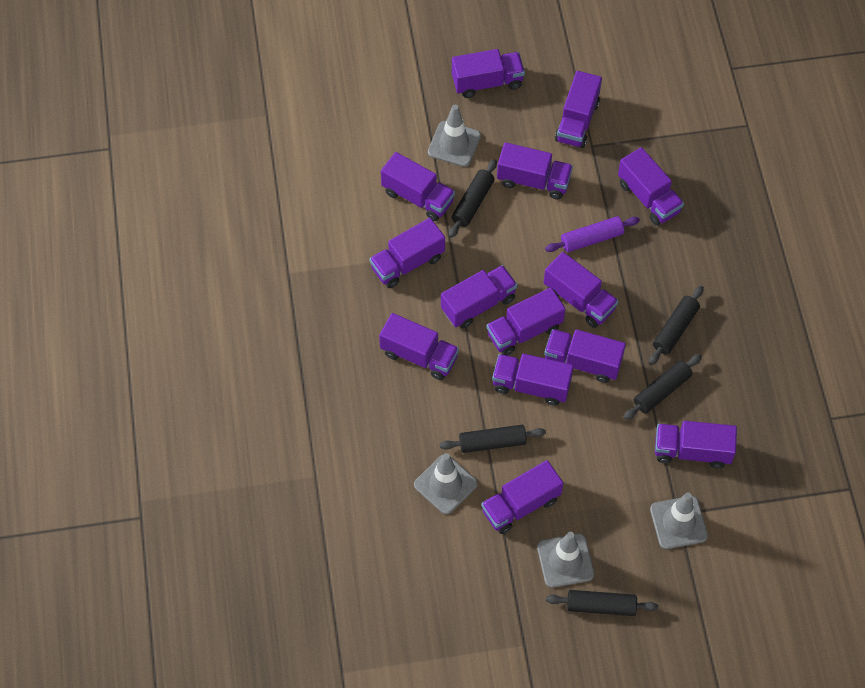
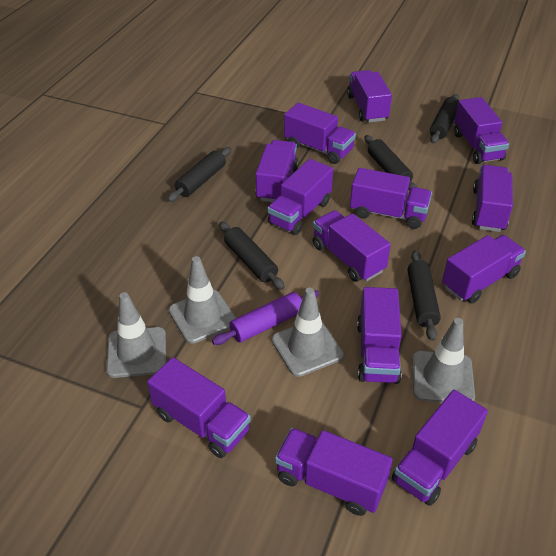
purple truck: [369,218,445,288] [379,313,459,380] [381,152,455,221] [441,265,517,329] [452,49,525,98] [481,460,563,534] [486,287,565,356] [492,354,573,406] [497,142,573,199] [544,252,618,328] [544,329,626,383] [555,71,602,148] [618,147,684,226] [655,421,737,468] = 14 -> [147,357,251,458] [256,140,299,202] [268,159,333,235] [275,428,393,516] [284,103,356,164] [313,210,391,282] [347,70,392,123] [350,168,432,229] [357,287,402,384] [392,390,488,506] [442,235,526,303] [454,97,509,164] [472,165,513,232] = 13

